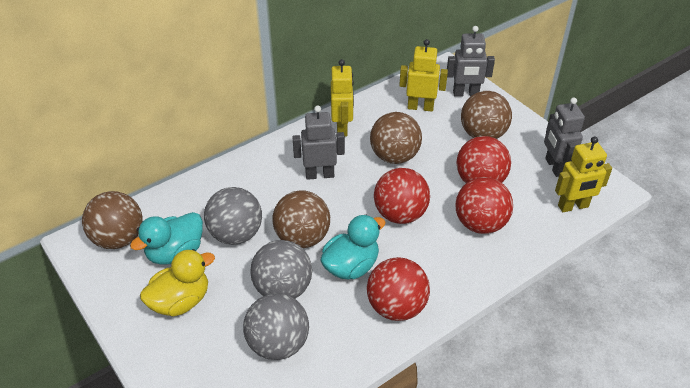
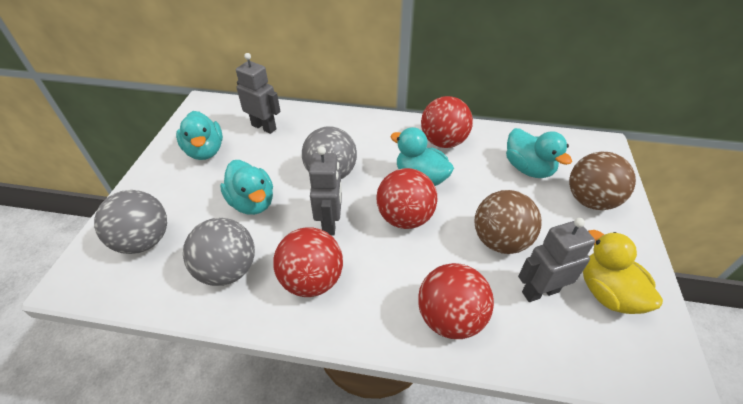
brown ball: [82,191,142,249] [272,190,330,248] [370,112,422,164] [461,91,512,139] = 4 -> [474,190,542,254] [569,152,636,210] = 2
turquoise duck: [130,212,203,265] [321,215,386,280] = 2 -> [176,111,223,160] [220,160,273,215] [390,127,454,186] [506,128,572,178] = 4
yellow robot: [331,59,354,137] [399,39,448,112] [555,136,612,212] = 3 -> none = 0

